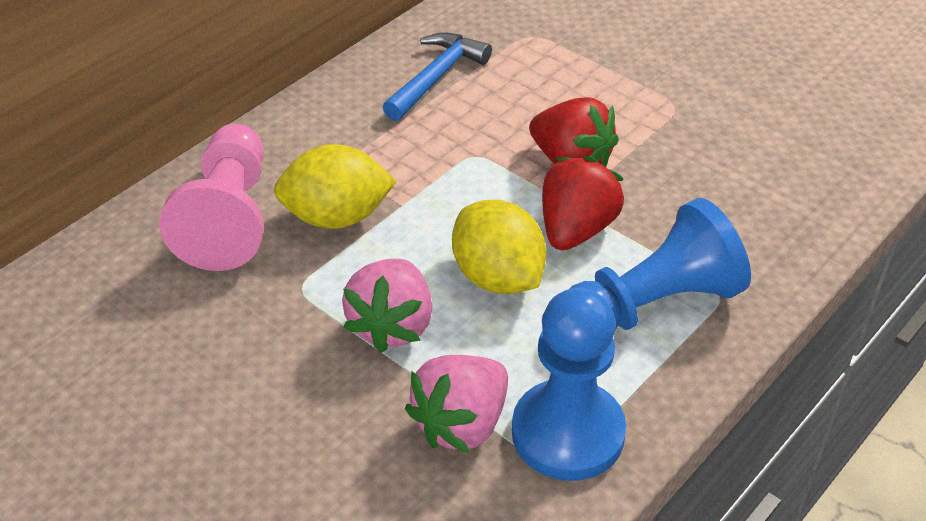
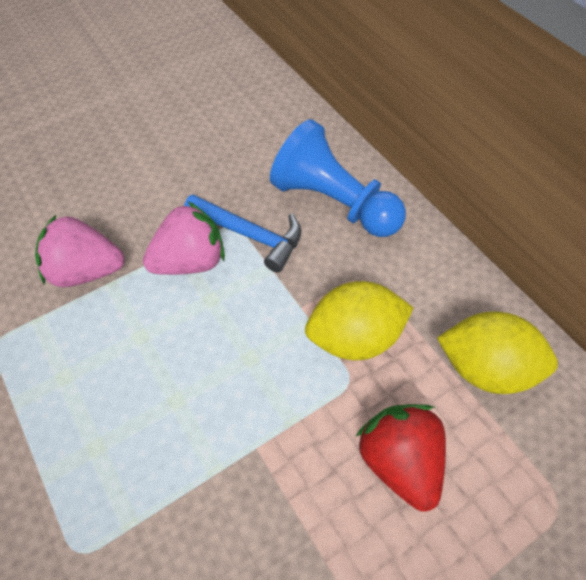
blue pawn: [512,288,626,481] [569,198,751,330] = 2 -> [270,119,406,237] = 1
pink pawn: [159,124,264,271] = 1 -> none = 0
red strawberry: [529,97,619,167] [542,156,624,250] = 2 -> [356,404,446,512] = 1

